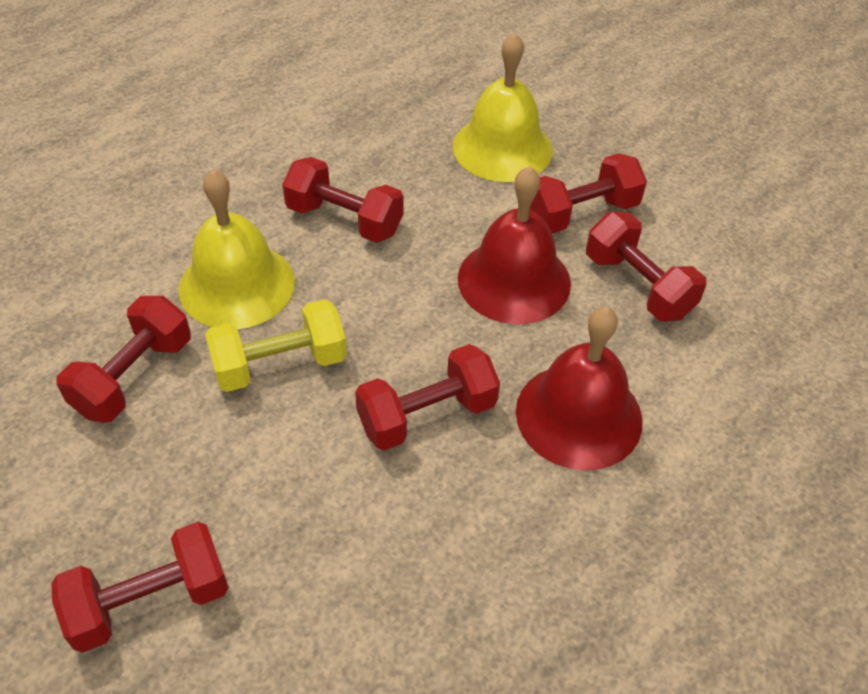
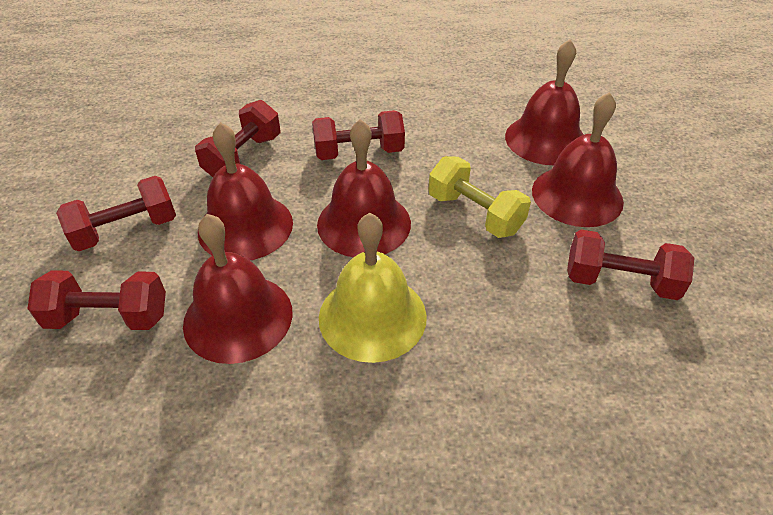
red bell: [458,166,571,324] [516,307,643,470] = 2 -> [183,214,293,364] [198,122,293,260] [317,119,411,257] [505,39,584,165] [532,92,624,227] = 5
red dumbbell: [51,522,229,653] [56,296,191,423] [282,157,404,243] [355,344,500,451] [530,153,647,233] [586,212,707,322] = 6 -> [27,270,166,330] [56,176,176,251] [195,100,281,177] [312,110,405,160] [567,230,695,300] = 5
yellow bell: [179,169,295,329] [453,32,553,182] = 2 -> [319,213,427,363] = 1

